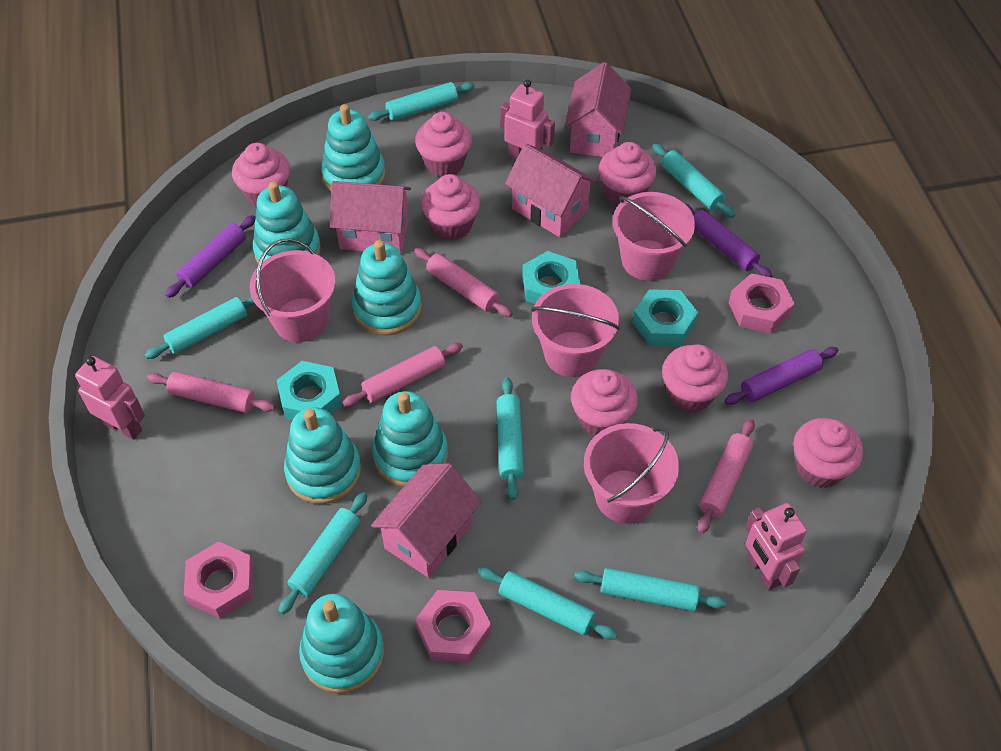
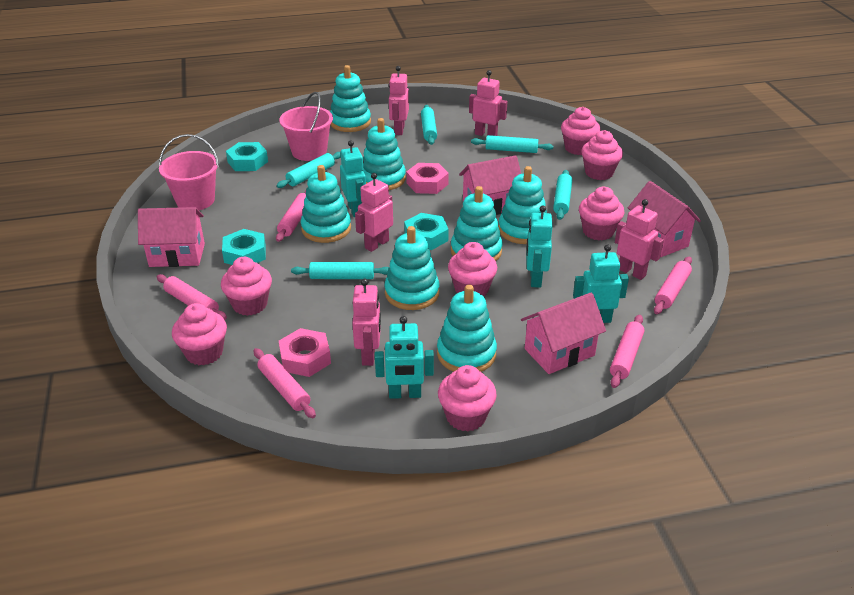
pink bucket: [249,238,336,342] [531,284,620,377] [584,423,679,524] [613,192,695,281] = 4 -> [159,134,219,210] [279,92,333,161] = 2
pink nut: [184,541,254,619] [415,590,491,663] [728,273,795,333] = 3 -> [279,328,331,377] [406,163,449,194] = 2
pink robot: [75,356,145,440] [501,80,555,159] [745,503,807,590] = 3 -> [352,278,381,366] [355,173,393,252] [389,66,409,135] [469,70,508,136] [615,199,664,280] = 5
pink rolling pin: [147,372,275,413] [342,343,463,407] [414,248,513,317] [698,419,755,534] = 4 -> [157,274,227,320] [254,348,316,418] [276,191,306,242] [610,315,644,388] [654,256,692,314] = 5
purple rolling pin: [165,215,256,298] [684,203,772,277] [725,347,838,405] = 3 -> none = 0
turquoise robot: none = 0 -> [340,140,366,217] [375,316,434,399] [526,206,553,288] [573,244,629,323] = 4
turquoise rolling pin: [145,297,255,359] [279,492,367,615] [368,82,475,121] [478,567,618,640] [497,377,524,500] [574,568,727,611] [653,143,735,218] = 7 -> [276,152,341,188] [291,262,389,279] [421,105,437,145] [471,135,553,153] [553,170,572,220] = 5
turquoise stacking toy: [253,182,321,263] [284,407,361,504] [299,594,384,694] [321,104,386,191] [352,240,422,335] [372,391,448,487] = 6 -> [301,165,351,243] [330,65,371,132] [363,118,406,190] [385,226,439,310] [437,285,497,372] [451,186,502,261] [498,166,547,244] = 7

